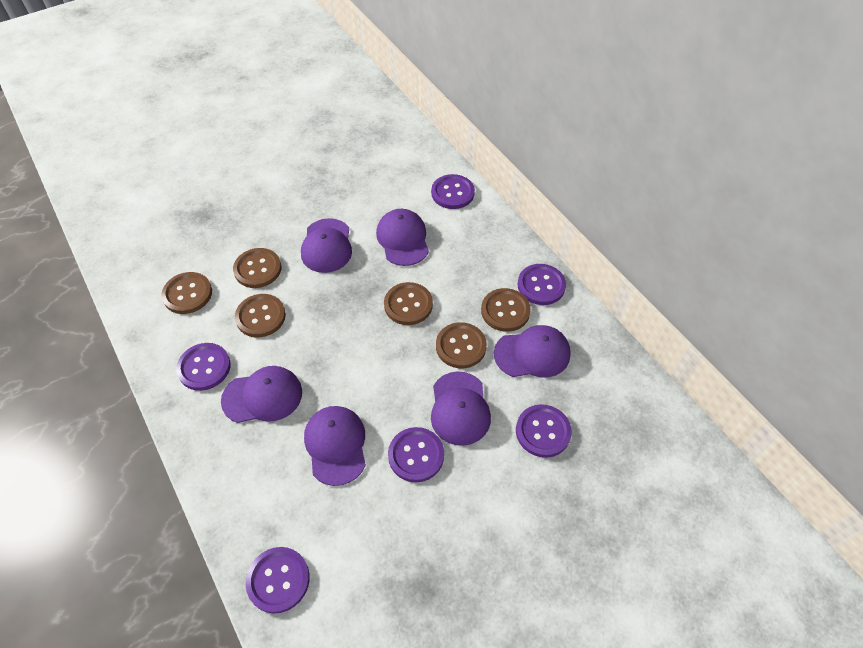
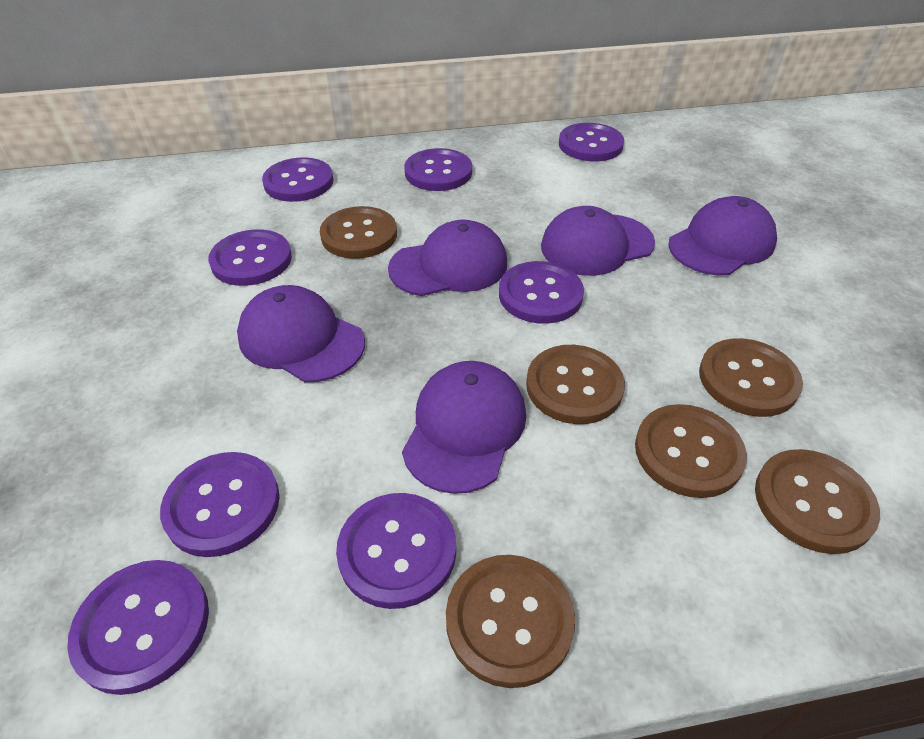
purple button: [176,343,231,391] [246,547,310,614] [388,427,444,482] [431,174,475,209] [516,404,572,458] [517,264,566,305] = 6 -> [67,560,209,695] [160,452,280,557] [208,229,292,286] [262,157,334,202] [336,493,456,609] [404,148,472,191] [499,261,584,324] [559,123,624,161] = 8
purple cap: [221,366,302,423] [301,218,352,273] [304,406,366,486] [376,209,429,266] [431,371,491,446] [494,325,571,377] = 6 -> [237,285,365,382] [388,220,507,296] [402,361,526,494] [541,206,655,276] [668,196,777,276] = 5

